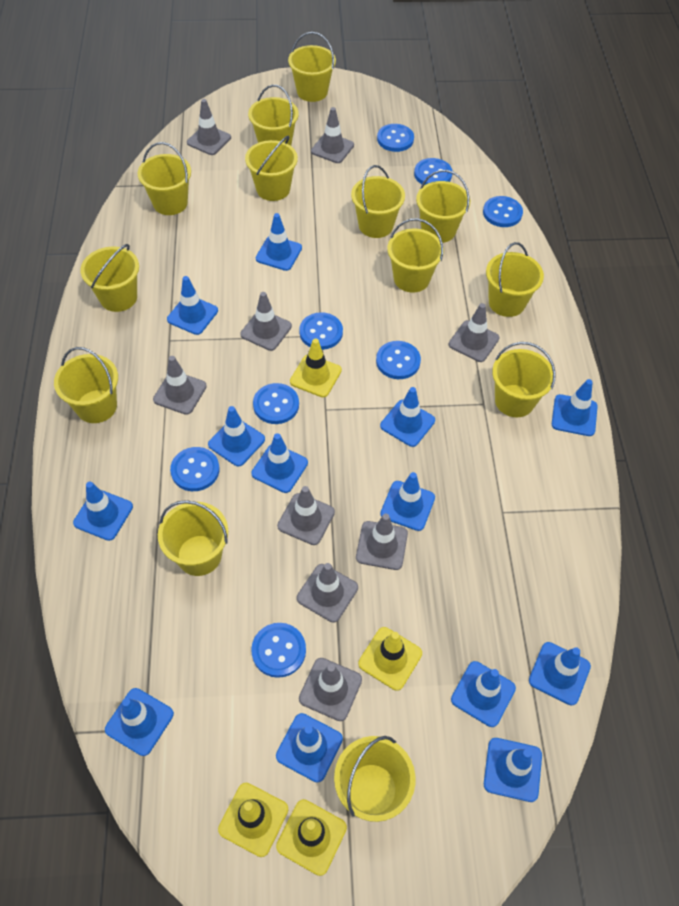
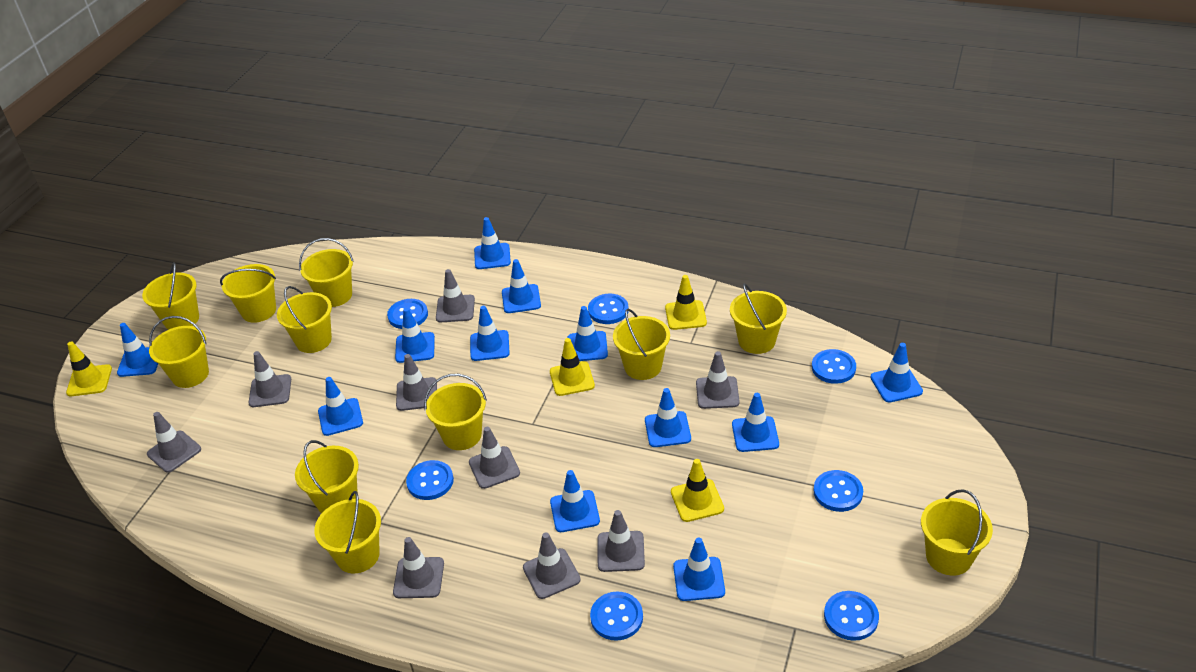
blue button: [170,447,220,491] [251,623,306,678] [253,383,299,424] [299,312,343,350] [376,341,421,379] [377,124,414,152] [414,158,452,185] [483,196,523,227] = 8 -> [387,299,428,329] [406,460,454,500] [588,294,629,324] [590,591,643,641] [812,349,856,384] [814,470,863,512] [824,591,879,641] = 7
blue traffic cone: [73,481,133,541] [105,688,174,756] [167,276,218,335] [208,406,265,466] [251,433,308,493] [256,213,302,271] [276,713,343,783] [380,387,435,447] [381,472,435,531] [451,661,516,727] [484,738,542,802] [529,642,591,705] [552,379,598,436] = 13 -> [117,323,158,377] [318,377,363,436] [395,308,435,363] [470,306,510,361] [474,217,511,269] [502,259,541,313] [550,470,600,532] [567,306,608,361] [645,388,691,447] [673,537,725,601] [732,393,779,452] [870,343,923,403] = 12
yellow bucket: [54,347,118,423] [80,244,139,312] [138,142,191,215] [158,500,228,576] [245,136,298,201] [248,85,299,146] [288,32,336,102] [334,736,416,822] [351,165,405,238] [387,218,444,293] [416,170,470,243] [486,242,544,317] [492,342,556,417] = 13 -> [142,262,199,330] [149,316,209,388] [220,264,276,323] [277,286,332,353] [295,440,359,513] [299,238,354,307] [314,491,381,573] [424,374,487,450] [613,309,670,380] [730,283,787,354] [921,489,993,576] = 11

